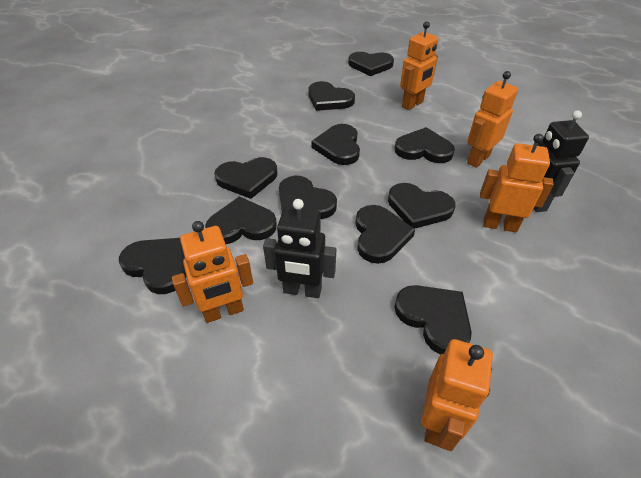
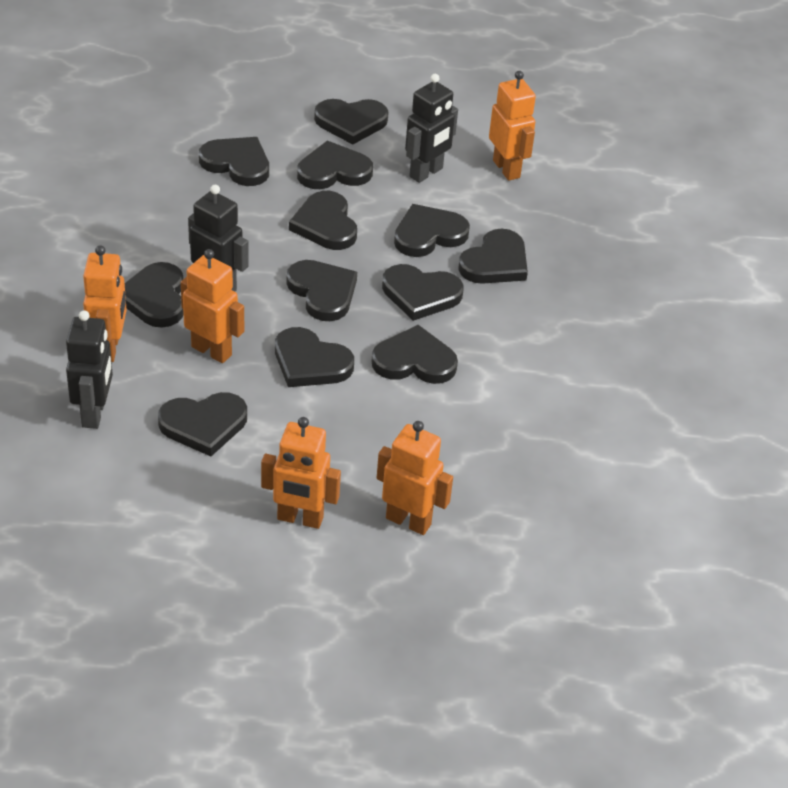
black heart: [119,238,187,294] [205,196,277,244] [214,157,277,199] [279,176,337,219] [309,81,355,111] [311,124,360,165] [348,52,394,76] [355,205,415,264] [388,183,455,229] [394,127,455,163] [394,285,472,355] = 11 -> [125,262,184,328] [158,392,247,456] [199,137,269,186] [275,327,354,387] [286,260,357,321] [289,191,357,250] [297,141,373,189] [314,99,389,144] [372,325,458,384] [382,264,463,321] [394,204,470,257] [458,229,528,284] = 12
black robot: [263,199,336,298] [533,110,589,212] = 2 -> [66,310,113,429] [188,185,249,291] [405,74,458,183] = 3

